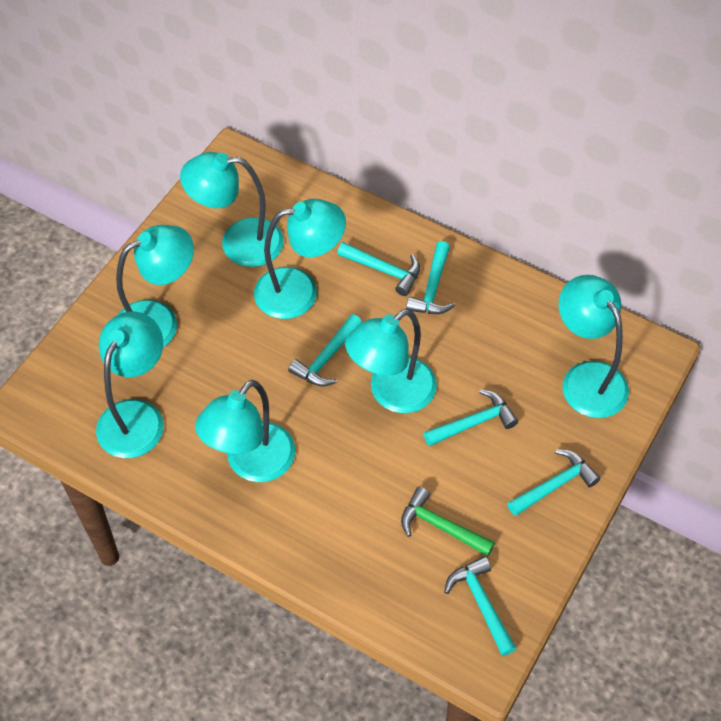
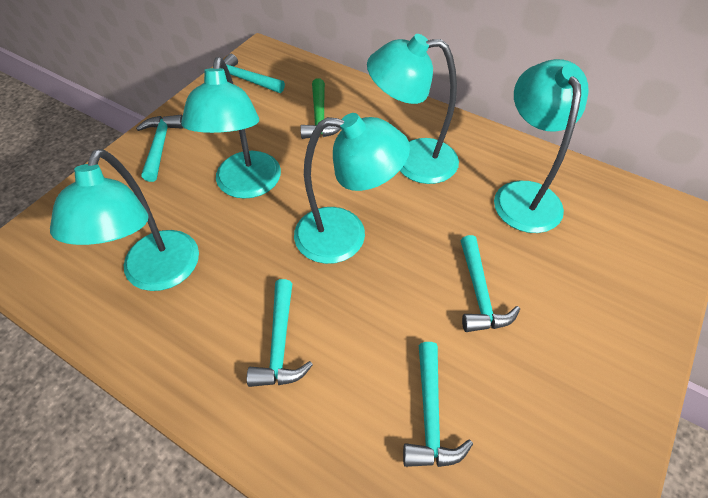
turquoise hammer: [288,314,362,386] [337,242,420,296] [406,241,455,314] [424,389,518,446] [444,556,517,656] [507,449,601,516] = 6 -> [136,115,183,182] [224,54,285,93] [247,279,313,387] [403,342,473,467] [460,235,520,332] = 5
turquoise lamp: [96,311,164,458] [116,225,194,347] [180,152,284,267] [195,380,295,482] [254,199,346,319] [345,309,437,413] [559,275,629,418] = 7 -> [50,149,199,291] [181,57,281,199] [294,113,410,264] [367,34,459,184] [494,59,589,233] = 5

